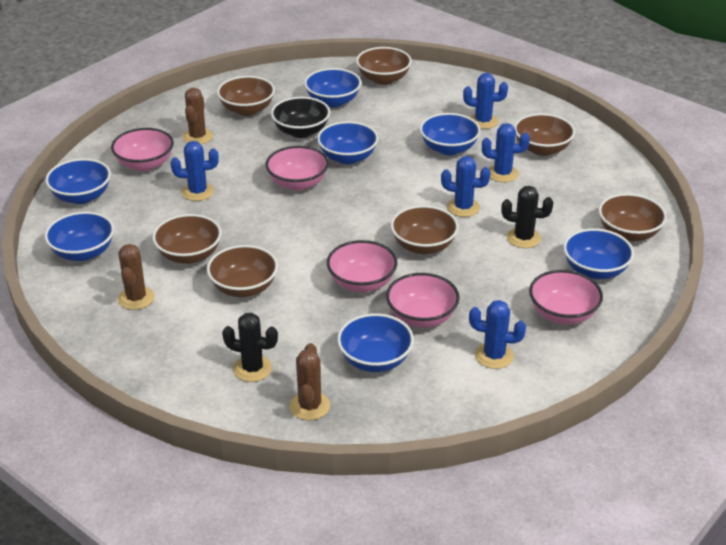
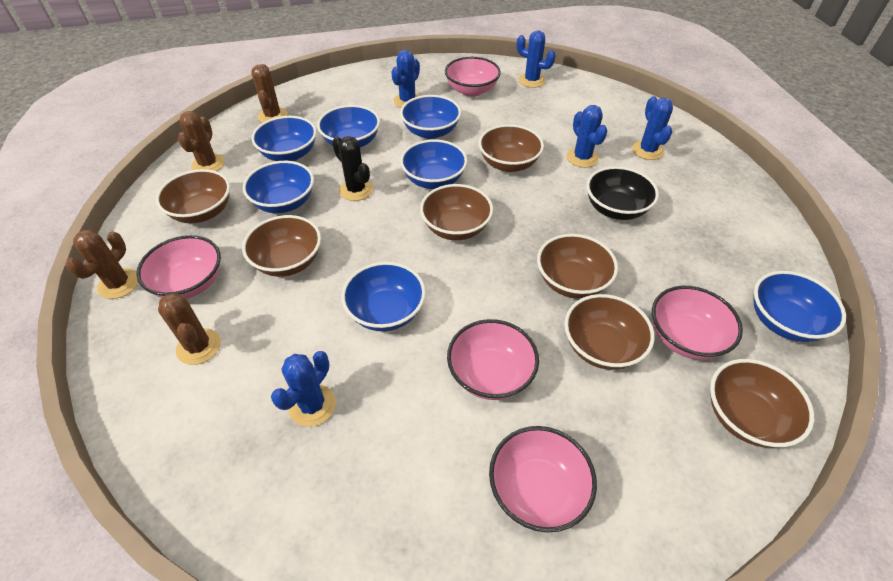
black cactus: [222,313,278,382] [501,186,553,248] = 2 -> [332,136,373,201] = 1
brown cactus: [118,244,155,310] [182,88,213,144] [290,343,330,420] = 3 -> [66,230,139,299] [158,293,221,365] [178,111,225,171] [251,64,288,123] = 4

